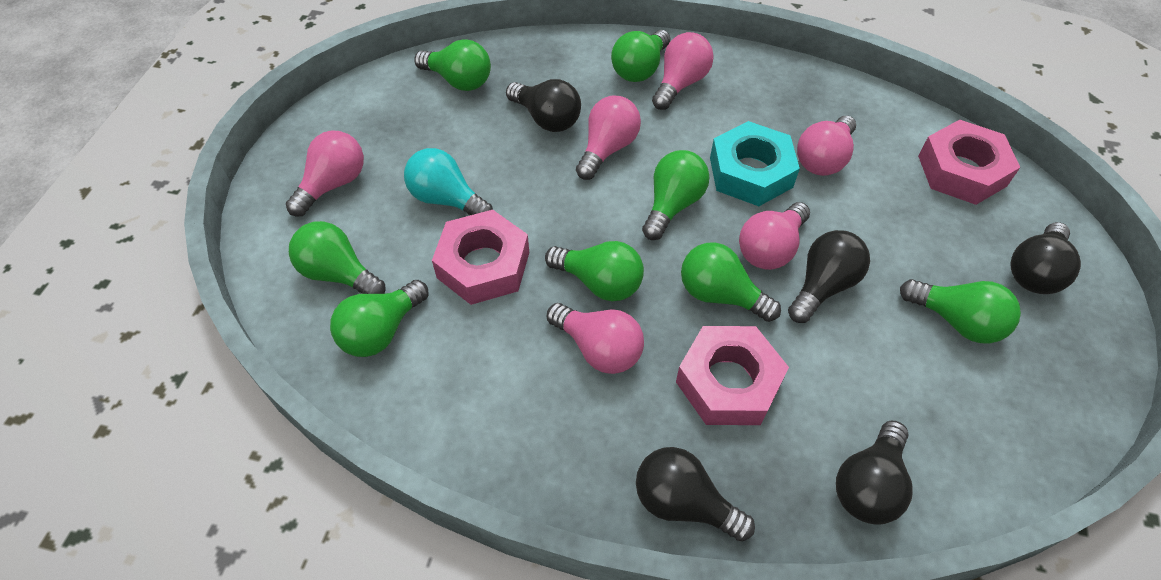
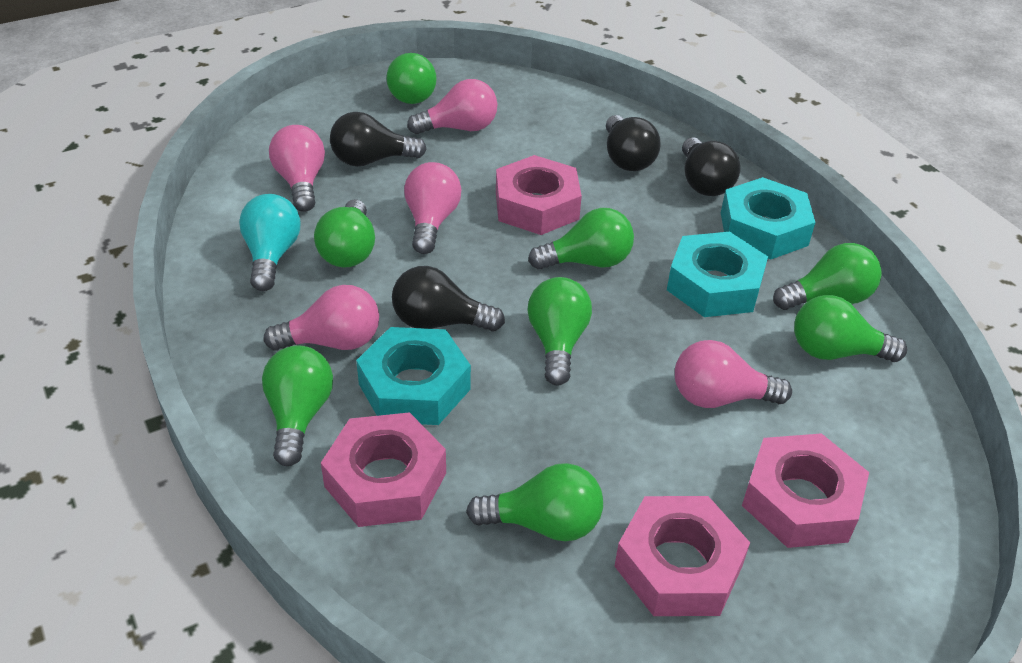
black light bulb: [506,79,581,132] [636,447,755,541] [788,230,870,323] [836,420,913,525] [1010,222,1081,294] = 5 -> [330,112,427,166] [392,266,505,332] [606,115,661,171] [682,137,740,196] = 4
pink light bulb: [286,131,364,216] [547,303,644,374] [576,96,641,180] [652,32,714,110] [739,202,810,270] [797,115,856,176] = 6 -> [264,285,379,351] [269,125,325,212] [404,162,461,254] [407,79,497,134] [675,340,792,408] = 5
pink nut: [432,210,529,305] [676,326,789,425] [918,120,1020,205] = 3 -> [321,412,446,527] [496,155,582,235] [615,496,750,616] [742,433,869,548] = 4
turquoise nut: [710,121,800,206] = 1 -> [356,327,471,425] [667,232,768,317] [721,177,816,260] = 3

